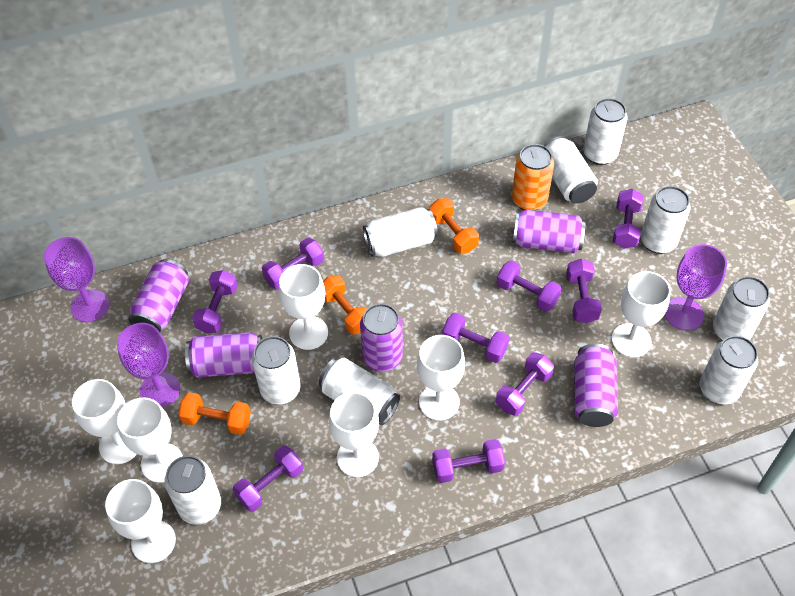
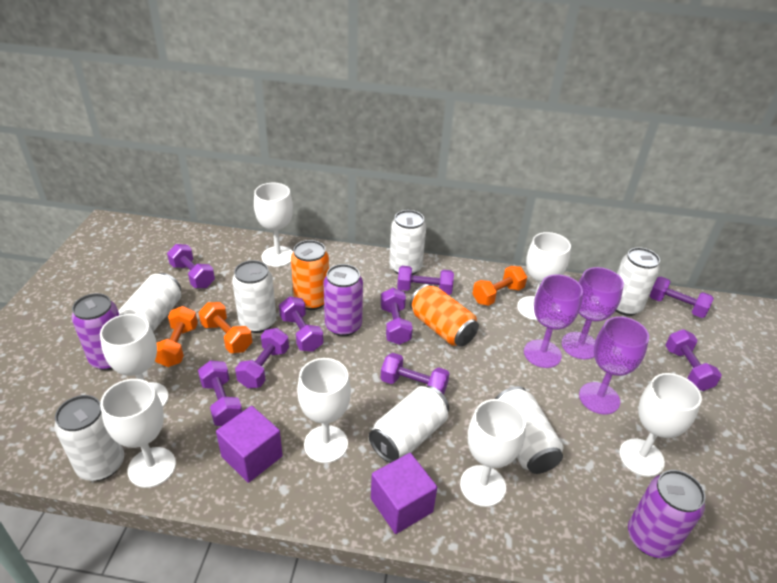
orange can: [512,144,554,210] = 1 -> [291,240,329,310] [410,284,479,347] = 2
purple can: [129,259,189,332] [185,332,263,378] [360,303,403,372] [513,210,586,253] [574,344,618,427] = 5 -> [72,293,119,370] [324,264,363,336] [628,470,706,558] = 3
purple cube: none = 0 -> [216,406,283,483] [371,453,437,534] = 2
white can: [165,456,221,525] [252,336,301,405] [319,357,400,425] [363,207,438,257] [544,136,598,204] [583,98,628,165] [641,186,690,254] [700,336,758,404] [713,276,770,341] = 9 -> [54,395,124,481] [118,273,181,332] [232,260,276,333] [369,386,449,463] [389,210,426,275] [495,386,563,474] [616,247,660,316] = 7

